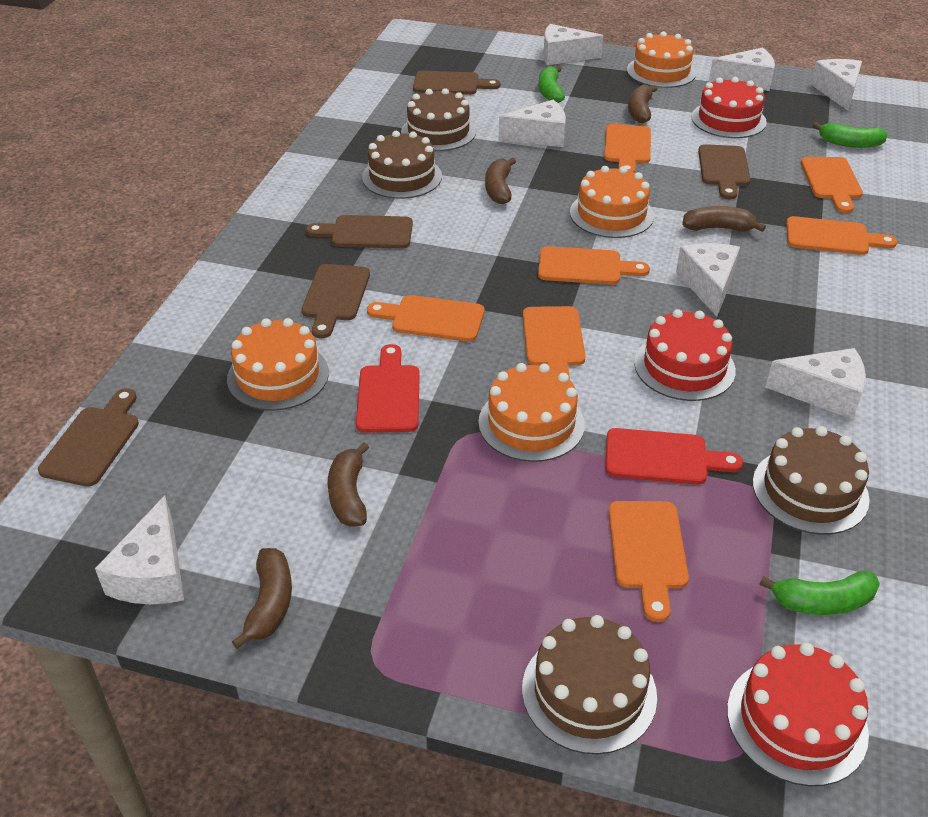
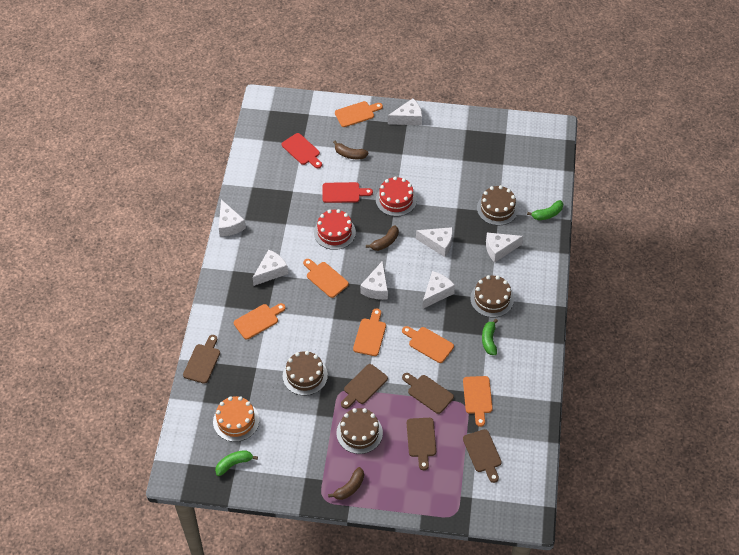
brown banana: [232,548,292,649] [328,442,369,527] [485,158,516,204] [628,85,658,123] [682,206,766,232] = 5 -> [328,467,364,500] [333,141,369,159] [366,225,399,251] = 3
orange cake: [227,318,329,411] [479,363,585,462] [570,166,654,238] [627,31,696,88] = 4 -> [213,396,259,442] = 1
orange cutting board: [367,295,485,342] [523,306,585,379] [538,246,650,285] [604,124,651,173] [608,501,689,622] [786,216,897,255] [800,157,863,213] = 7 -> [234,303,286,339] [303,259,349,298] [335,101,383,127] [353,308,386,356] [402,326,454,363] [463,376,493,427] = 6
red cake: [634,309,736,401] [691,77,767,138] [727,643,869,786] = 3 -> [314,209,356,250] [376,176,417,216] = 2

